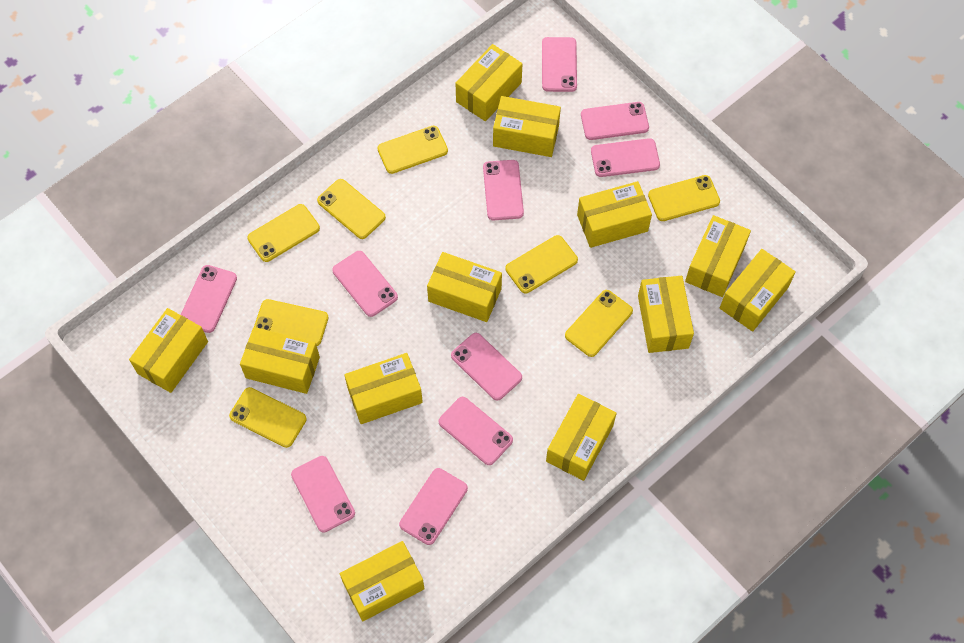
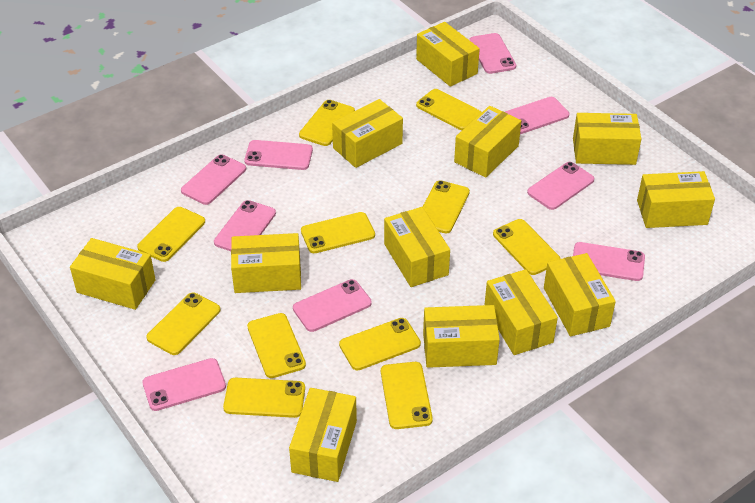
pink phone: [181,265,237,333] [291,456,355,533] [332,251,398,317] [399,468,468,545] [439,397,513,465] [451,333,522,401] [483,160,524,220] [542,37,577,92] [581,102,649,140] [591,138,660,177] = 10 -> [142,358,226,411] [181,154,246,205] [214,200,276,251] [244,140,313,170] [293,279,372,332] [469,33,516,74] [505,97,569,134] [527,162,594,210] [573,242,645,281] = 9
yellow phone: [229,387,307,448] [247,204,320,262] [254,299,329,346] [317,179,386,239] [377,126,448,174] [506,235,578,294] [565,290,633,357] [648,175,720,221] = 8 -> [137,207,205,262] [146,292,220,355] [223,377,305,418] [247,313,306,378] [299,100,355,146] [301,212,375,253] [339,318,421,370] [381,362,433,429] [416,89,482,130] [423,180,470,233] [493,219,561,275] = 11

